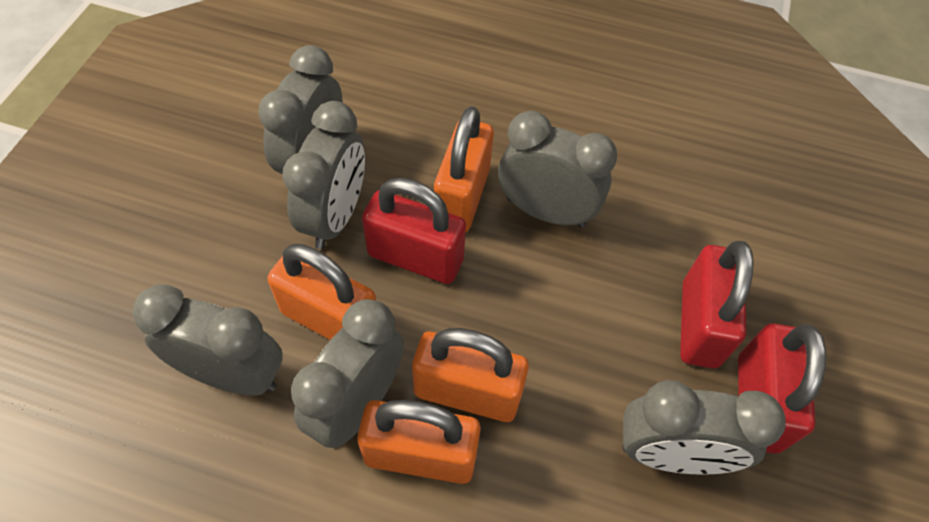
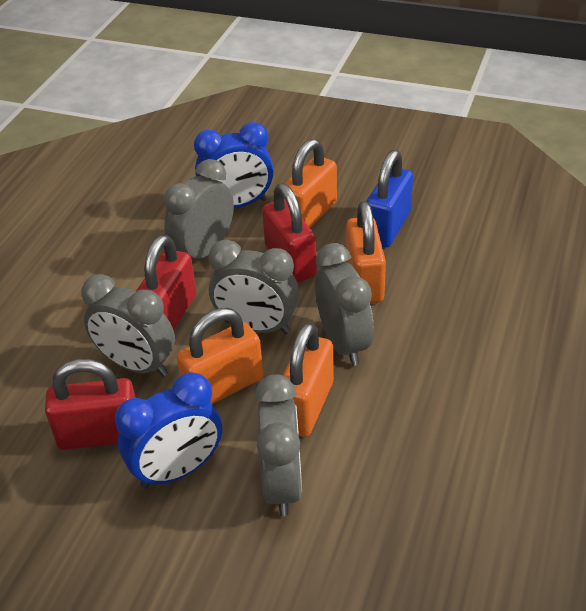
blue clock: none = 0 -> [115,372,222,488] [194,122,274,208] = 2
blue padlock: none = 0 -> [366,150,413,248] = 1
grey clock: [132,285,283,396] [258,45,343,174] [282,101,365,249] [291,299,404,448] [498,111,617,227] [622,380,786,475] = 6 -> [81,274,175,377] [164,159,234,260] [209,239,299,334] [255,374,302,516] [315,243,373,366] = 5

